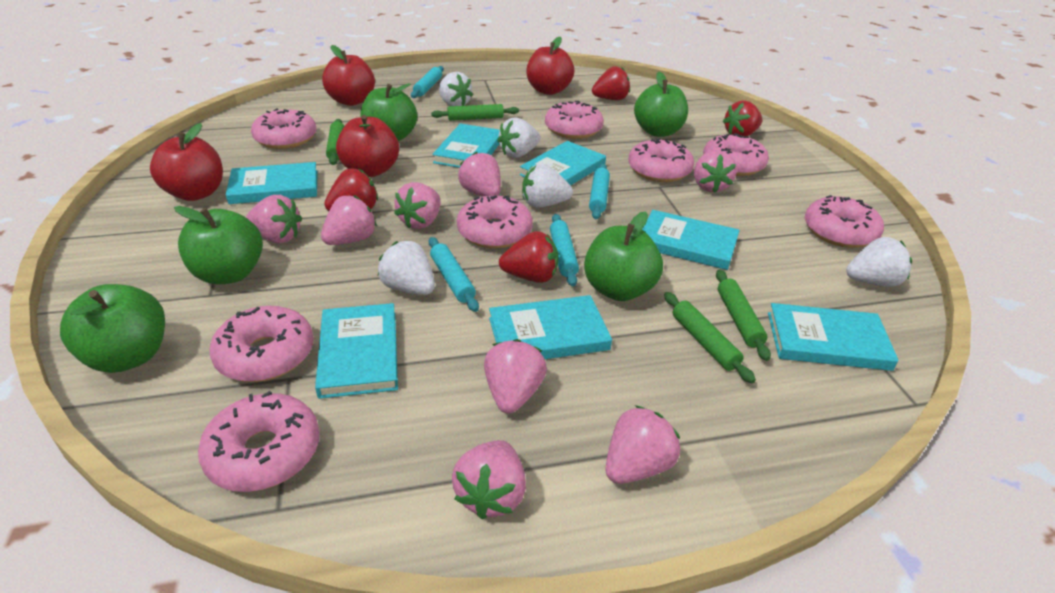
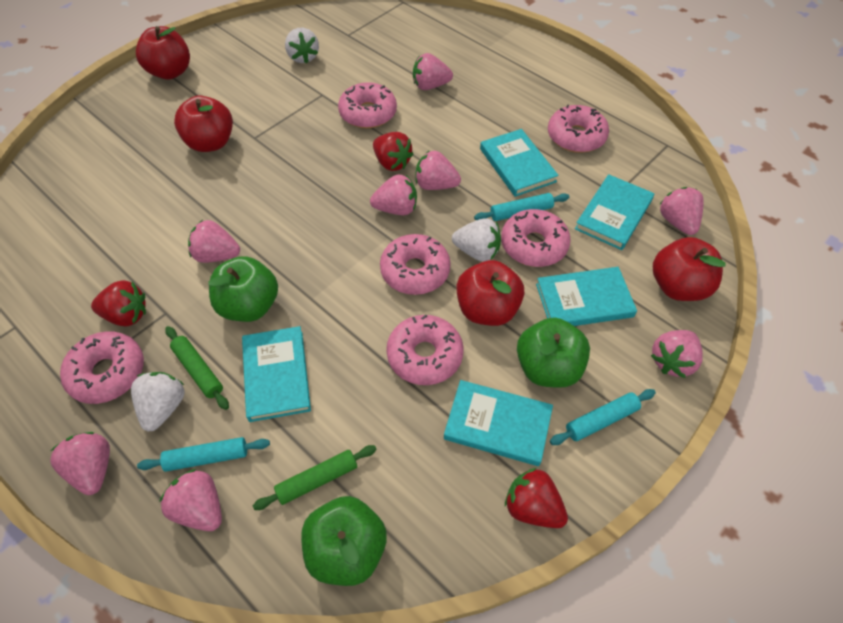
green apple: [60,284,165,373] [174,206,263,285] [360,83,417,141] [584,211,663,301] [634,71,688,137] = 5 -> [208,256,278,322] [301,496,387,586] [517,318,590,388] = 3
green rolling pin: [326,119,344,165] [431,104,519,121] [664,292,756,383] [716,270,771,361] = 4 -> [165,326,229,410] [253,445,377,510] = 2
pink donut: [198,391,320,492] [210,306,314,382] [251,108,316,149] [457,195,533,249] [545,101,604,139] [628,138,694,182] [703,133,769,176] [805,195,884,248] = 8 -> [60,331,144,404] [338,82,397,128] [380,234,451,295] [386,314,464,385] [501,209,571,267] [548,105,609,153] = 6
red strawberry: [324,168,378,211] [499,231,559,283] [592,66,630,100] [723,100,763,136] = 4 -> [91,280,146,326] [373,132,413,171] [505,468,568,528] = 3
turquoise book: [226,162,318,204] [315,303,398,399] [432,123,500,168] [489,295,612,359] [520,141,606,186] [642,210,740,270] [768,303,899,371] = 7 -> [242,326,311,422] [444,380,553,466] [480,129,559,197] [536,267,637,326] [575,174,654,250] = 5
turquoise rolling pin: [411,66,444,98] [429,237,479,312] [550,214,579,287] [589,164,610,219] = 4 -> [137,437,270,472] [474,193,569,221] [550,389,656,445] = 3
white strawberry: [378,241,435,295] [439,72,473,106] [497,117,540,158] [522,164,573,208] [846,237,912,287] = 5 -> [131,372,185,431] [285,28,319,64] [452,219,501,262] = 3

